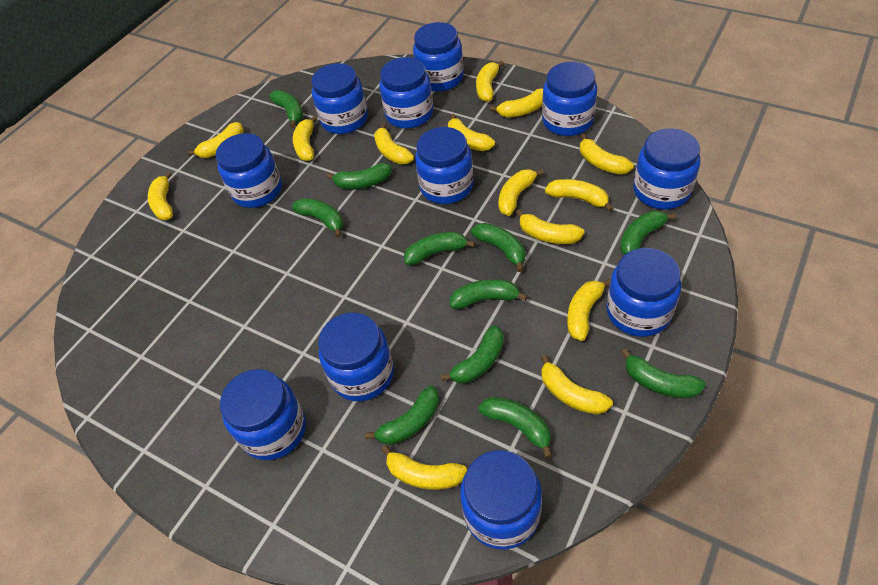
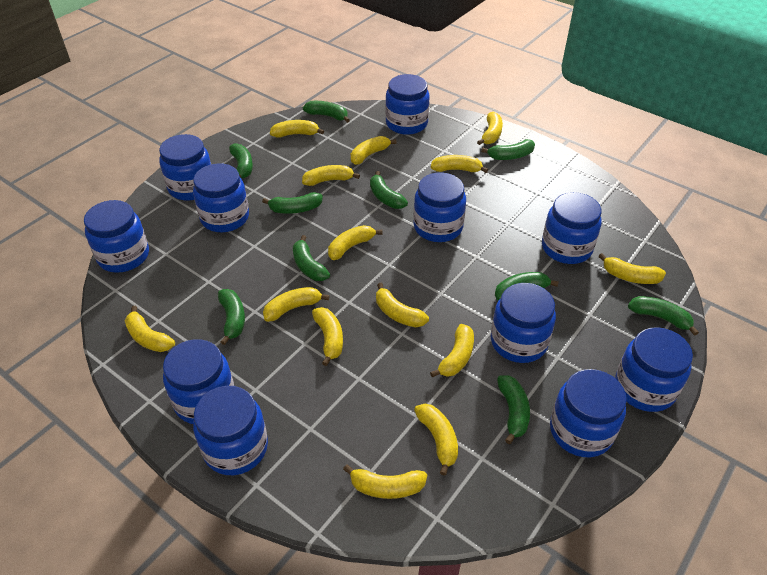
green banana: [269,90,303,128] [292,198,343,237] [326,163,392,189] [365,386,439,445] [404,232,475,265] [441,325,504,383] [450,279,528,309] [471,223,525,272] [478,397,553,458] [620,210,676,255] [621,348,706,398] = 11 -> [218,289,245,345] [229,143,253,178] [262,192,323,214] [293,235,330,281] [303,101,350,123] [370,171,408,209] [481,139,535,160] [495,272,559,301] [497,375,530,444] [628,296,699,336] = 10

